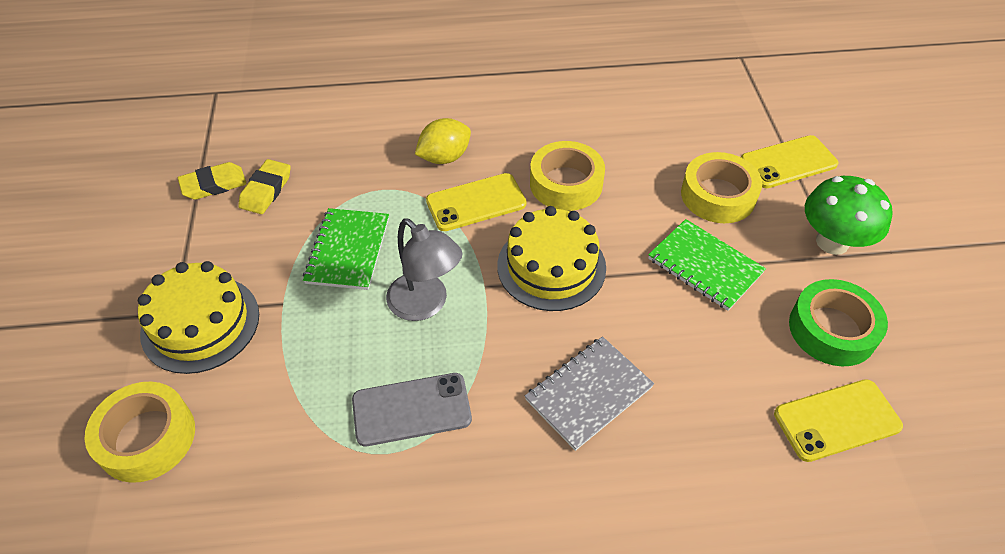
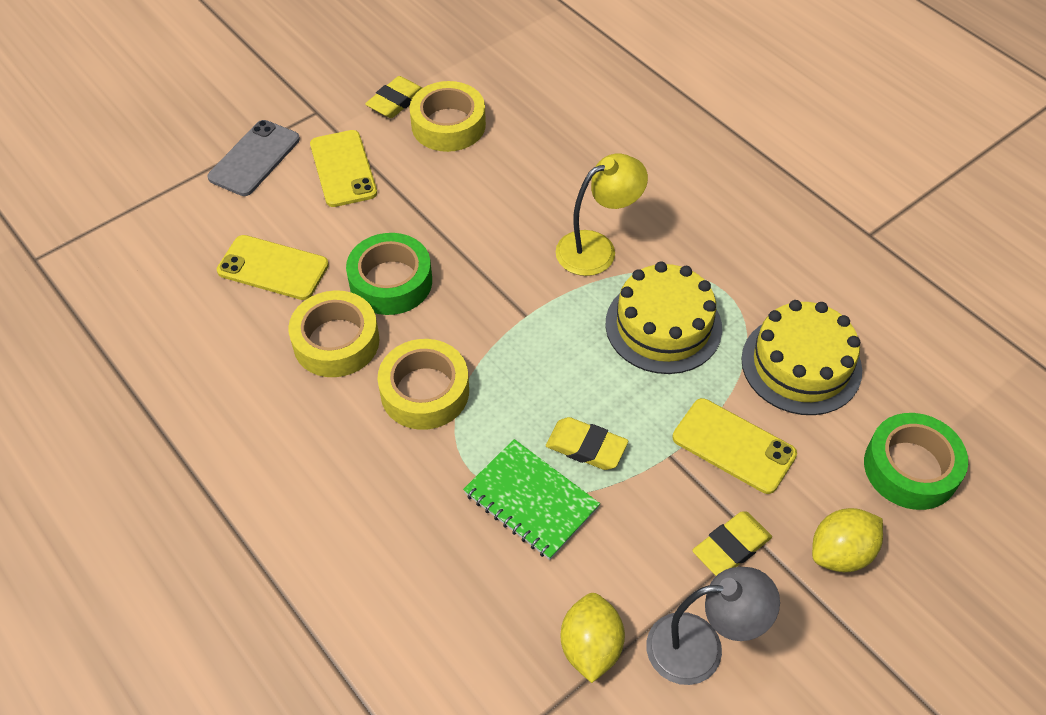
green mushroom: [805,176,893,255] = 1 -> none = 0
green notebook: [303,208,389,290] [648,219,766,311] = 2 -> [463,439,600,560] = 1
green tape: [789,279,888,366] = 1 -> [346,233,432,315] [864,413,968,510] = 2
grey notebook: [525,336,654,451] = 1 -> none = 0
yellow eraser: [178,162,247,200] [238,159,291,214] = 2 -> [365,76,422,118] [546,417,628,470] [692,511,772,576] = 3
yellow lamp: none = 0 -> [556,154,648,276] = 1
yellow lemon: [415,118,471,164] = 1 -> [560,593,625,683] [812,508,883,572] = 2

